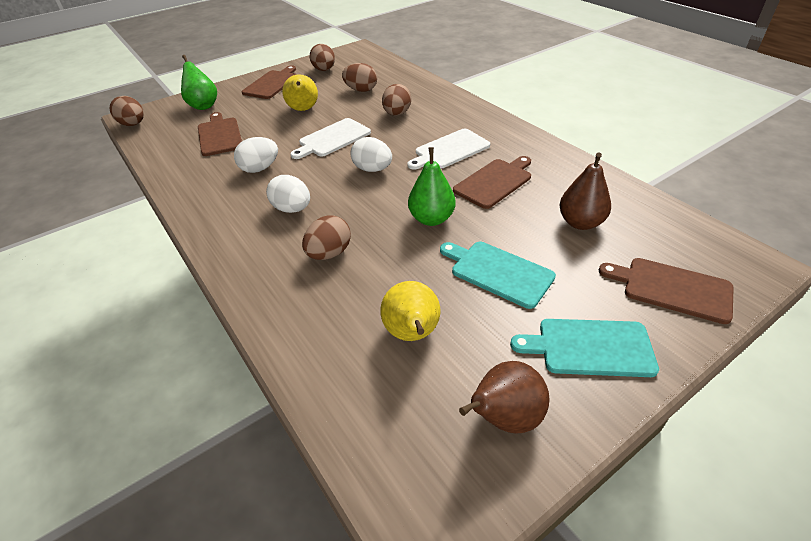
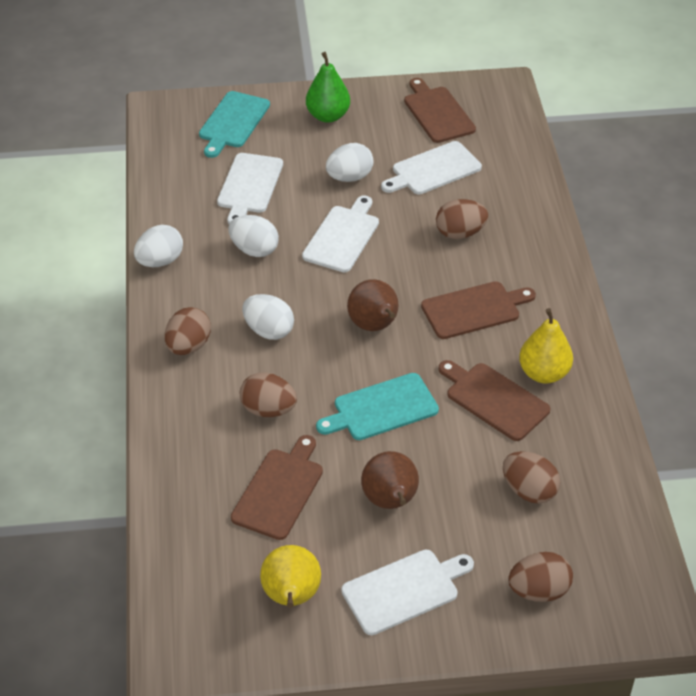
green pear: [181,55,217,110] [408,147,456,226] = 2 -> [306,52,350,123] = 1
white cutting board: [290,118,371,159] [407,129,490,170] = 2 -> [217,153,283,224] [302,195,379,272] [341,549,474,635] [381,141,482,194] = 4
white egg: [234,137,278,173] [266,175,310,213] [350,137,392,172] = 3 -> [134,225,183,267] [229,215,279,257] [242,294,294,340] [326,143,374,182] = 4

